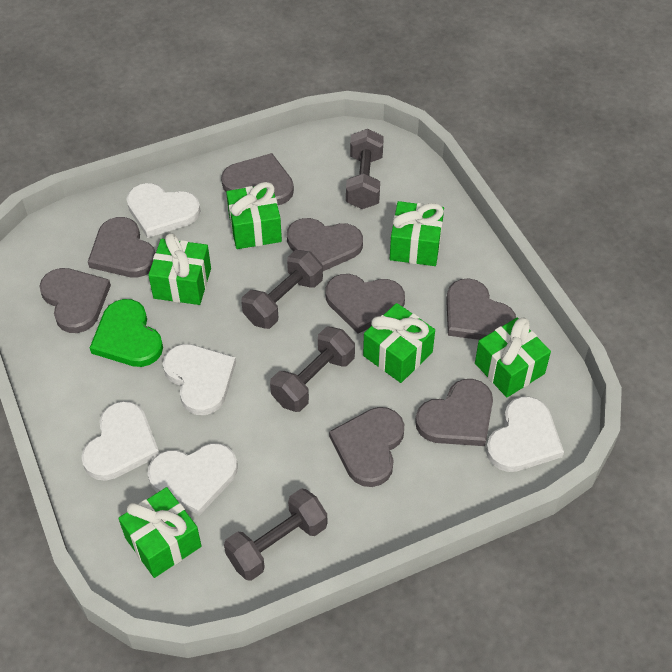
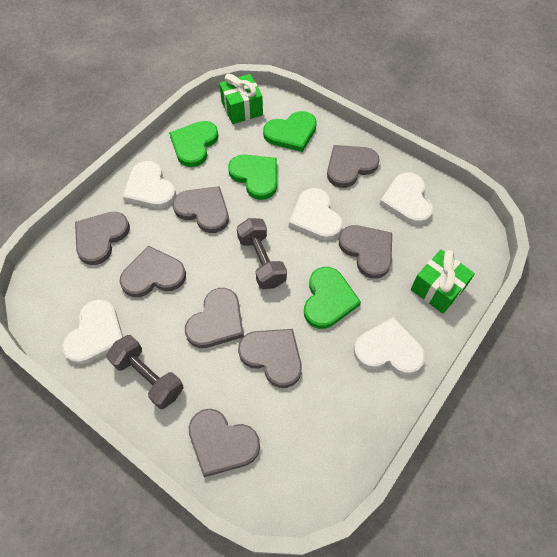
green gift: [118,487,201,578] [148,233,211,305] [226,182,282,249] [363,303,435,383] [390,201,444,266] [475,317,551,397] = 6 -> [219,74,263,124] [411,250,475,314] = 2
green heart: [90,299,163,367] = 1 -> [169,121,218,167] [228,155,277,200] [263,111,317,152] [304,267,361,329] = 4
grey dumbbell: [224,488,327,581] [241,250,323,329] [270,327,355,412] [346,129,384,209] = 4 -> [106,335,184,409] [237,218,287,289] = 2

